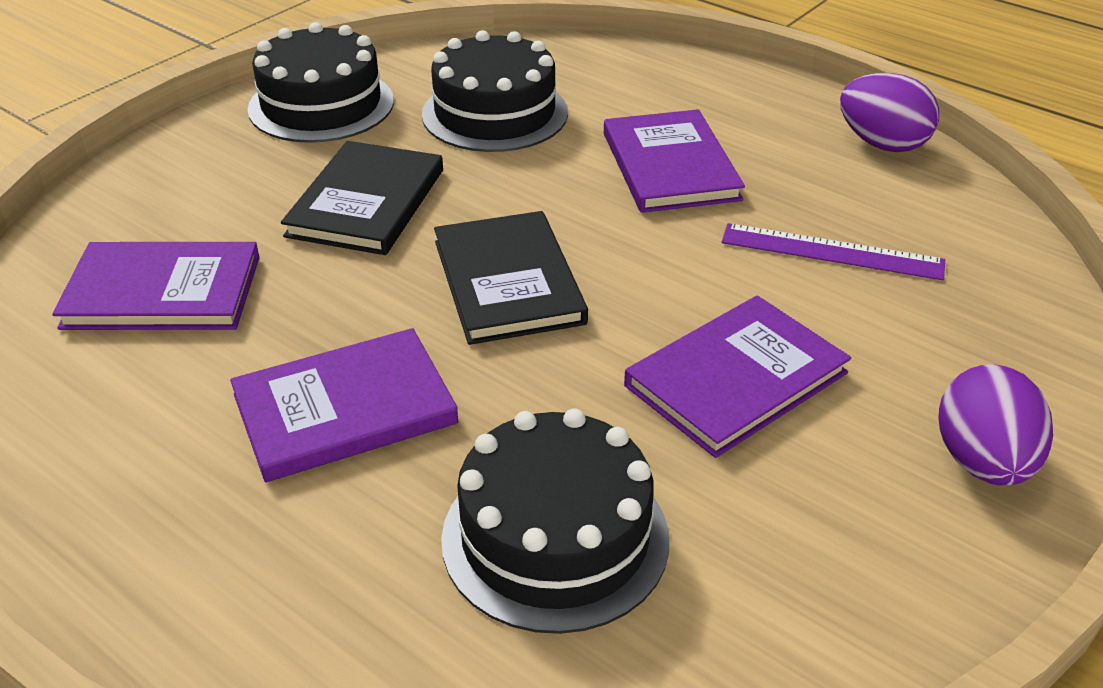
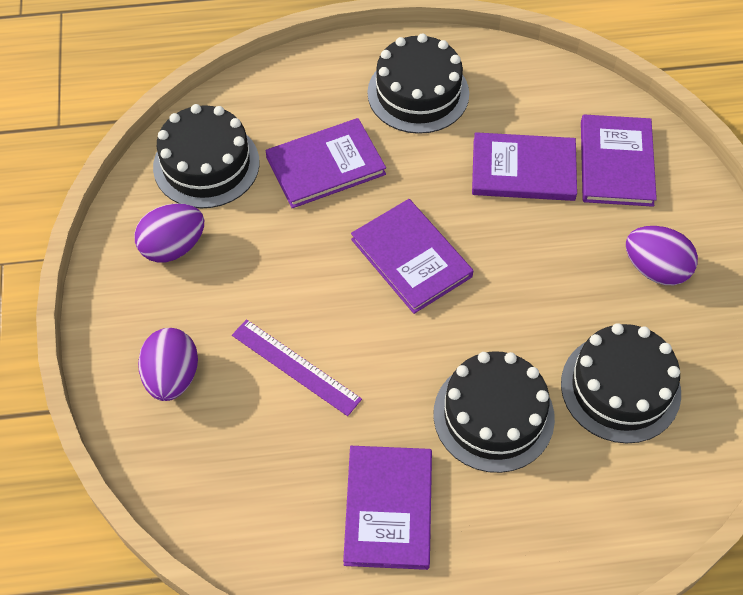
black book: [281,141,443,255] [434,211,588,345] = 2 -> none = 0
black cake: [248,22,394,143] [422,30,568,152] [441,408,669,634] = 3 -> [153,104,260,208] [367,34,469,134] [433,351,555,473] [561,323,681,444] = 4
purple book: [52,242,259,330] [230,328,458,482] [604,109,745,213] [624,295,851,458] = 4 -> [265,118,386,208] [343,446,432,570] [351,199,473,314] [472,132,577,201] [581,115,657,207] = 5
purple egg: [840,73,939,152] [938,364,1053,486] = 2 -> [134,203,204,263] [138,328,198,401] [626,226,698,285] = 3

